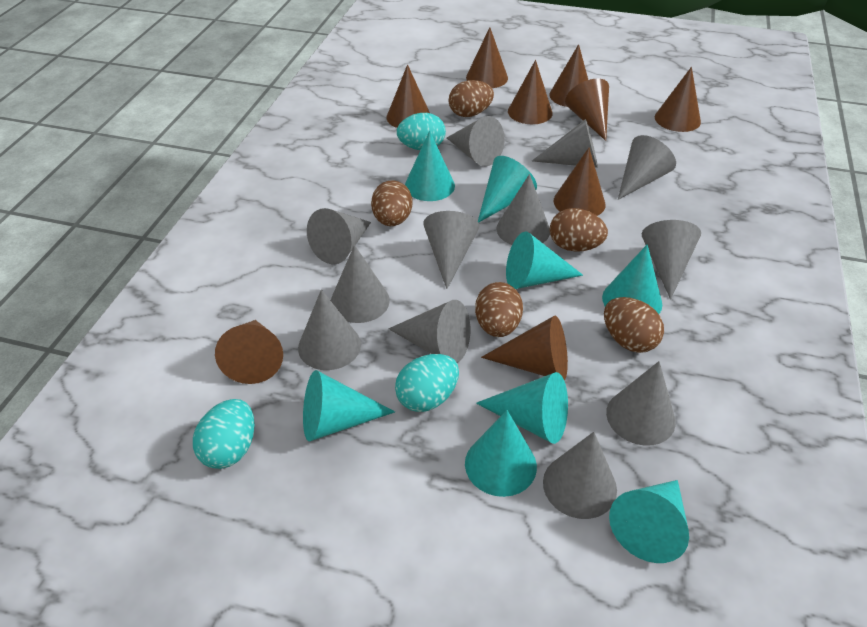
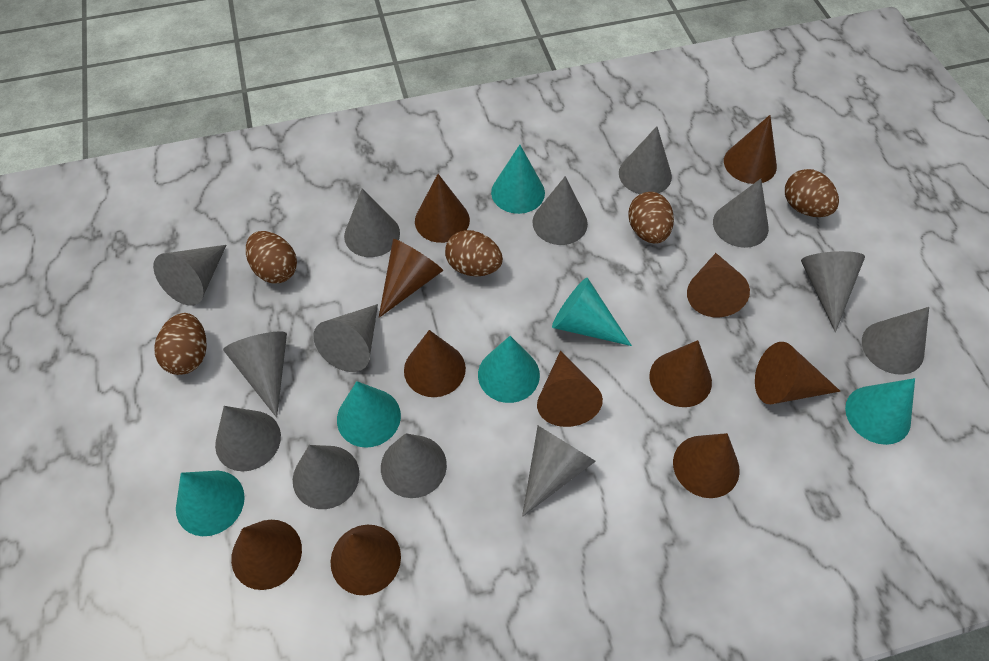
brown cone: [215,320,283,384] [386,65,430,128] [466,27,508,88] [481,315,568,380] [508,60,552,124] [549,44,588,107] [554,148,605,216] [565,79,609,141] [655,67,701,132] = 9 -> [231,520,302,590] [331,525,401,595] [379,239,443,318] [404,330,466,397] [415,174,470,243] [537,351,603,427] [649,340,712,407] [673,433,740,498] [687,253,750,317] [724,115,777,184] [755,342,841,404] = 11
grey cone: [298,289,361,370] [307,208,371,264] [331,245,390,323] [388,300,470,363] [423,211,479,289] [447,116,505,166] [496,174,550,245] [532,119,598,168] [543,432,617,519] [606,361,676,446] [618,135,676,200] [642,220,701,299] = 12 -> [153,245,226,306] [215,406,281,471] [223,331,287,418] [293,445,360,509] [313,304,378,372] [344,188,400,257] [381,433,447,498] [522,426,596,517] [533,176,588,245] [619,126,672,194] [713,179,769,248] [801,251,865,332] [862,307,929,374] = 13
turquoise cone: [303,370,395,441] [405,131,455,201] [465,410,537,497] [476,372,568,444] [478,156,537,223] [506,232,583,289] [602,244,662,314] [609,480,689,563] = 8 -> [176,471,245,536] [337,381,401,448] [478,336,540,403] [491,145,545,214] [552,278,632,346] [845,378,915,445] = 6
turquoise egg: [193,399,255,469] [395,354,459,412] [397,113,446,150] = 3 -> none = 0

